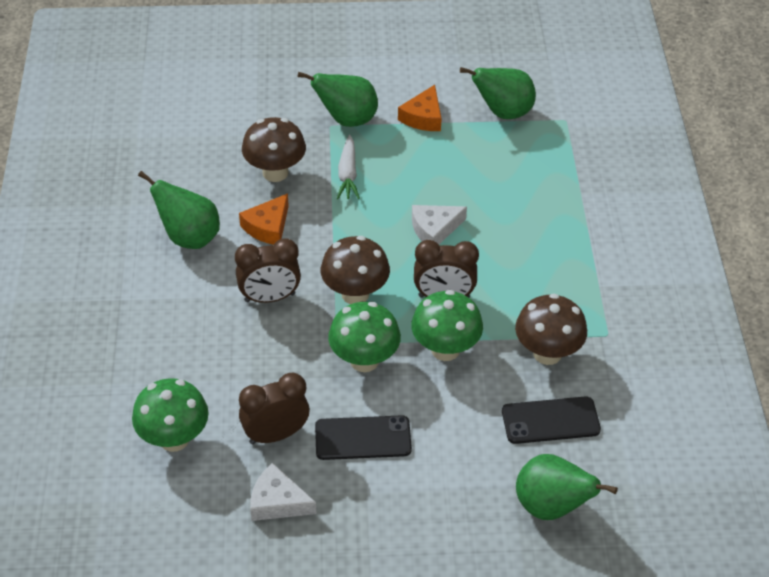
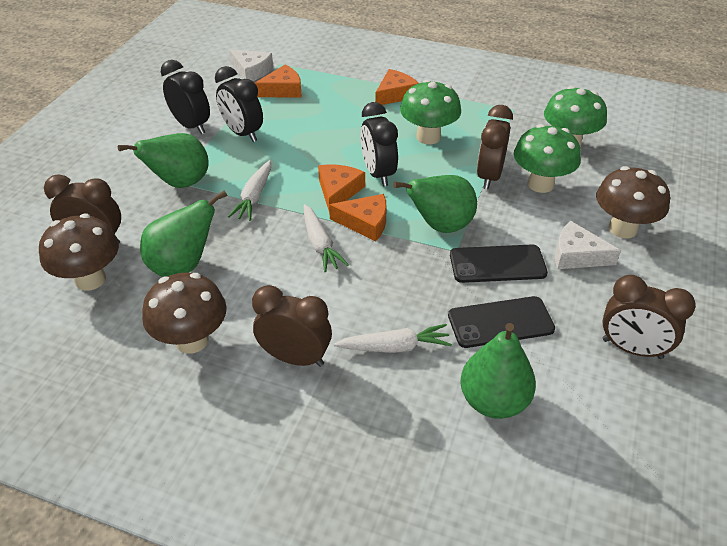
black clock: none = 0 -> [161,60,210,134] [215,66,263,142] [361,102,398,187] = 3
brown clock: [235,238,301,303] [239,372,310,444] [414,240,479,298] = 3 -> [44,174,121,243] [252,285,332,367] [477,105,513,189] [602,275,696,359] = 4
orange cheese: [239,193,289,245] [398,85,442,131] = 2 -> [255,65,302,98] [318,164,365,214] [329,194,387,242] [375,69,419,105] = 4
white carrot: [337,135,360,199] = 1 -> [228,160,271,221] [304,204,349,272] [334,324,452,353] = 3

